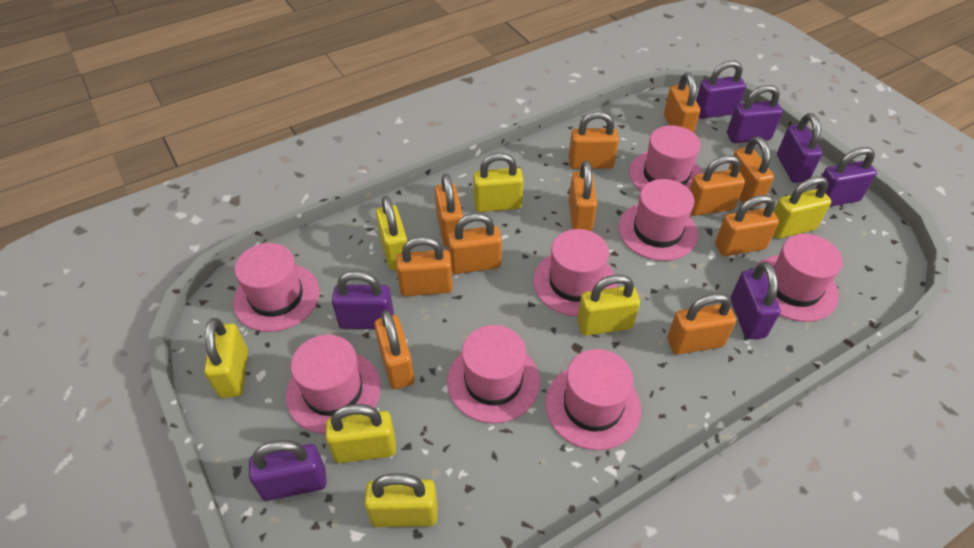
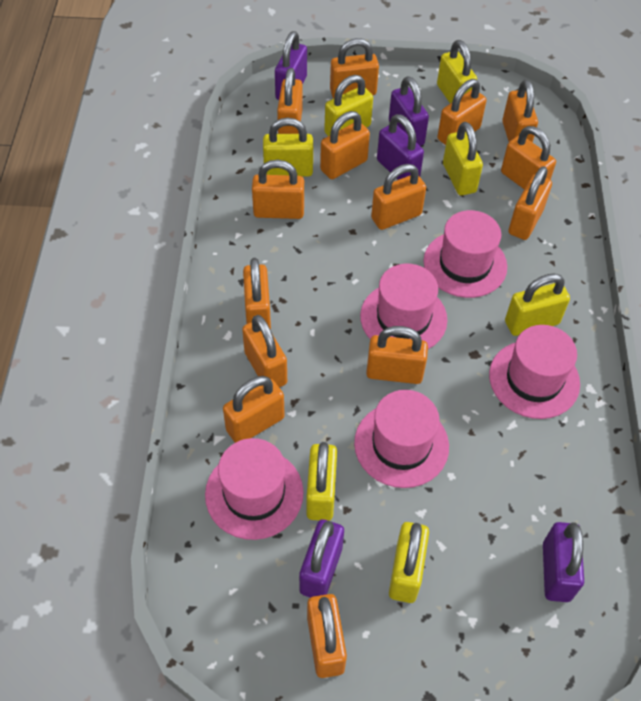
orange padlock: [374,310,414,389] [396,236,453,296] [435,174,464,247] [448,213,502,274] [569,111,619,169] [569,161,597,231] [664,72,700,133] [667,293,736,355] [689,155,745,216] [715,195,779,256] [728,136,774,207] = 11 -> [223,376,285,443] [242,315,287,387] [243,258,271,330] [252,160,304,219] [277,68,303,134] [307,594,347,678] [320,111,370,179] [330,38,379,99] [366,326,428,384] [371,164,426,230] [437,79,487,145] [501,126,556,189] [502,79,538,142] [509,166,552,240] = 14
pink hat: [233,243,320,332] [286,335,381,434] [447,325,540,423] [533,229,617,316] [545,349,641,450] [618,179,698,261] [629,125,702,191] [754,234,843,322] = 8 -> [205,438,303,540] [354,390,449,488] [360,264,447,349] [423,210,507,298] [489,325,580,419] = 5
purple padlock: [249,440,327,501] [332,271,394,329] [696,60,746,119] [727,85,783,143] [731,262,781,339] [777,113,823,183] [815,147,877,207] = 7 -> [275,31,307,100] [299,519,344,598] [377,114,424,180] [389,76,429,146] [543,522,584,602] = 5

